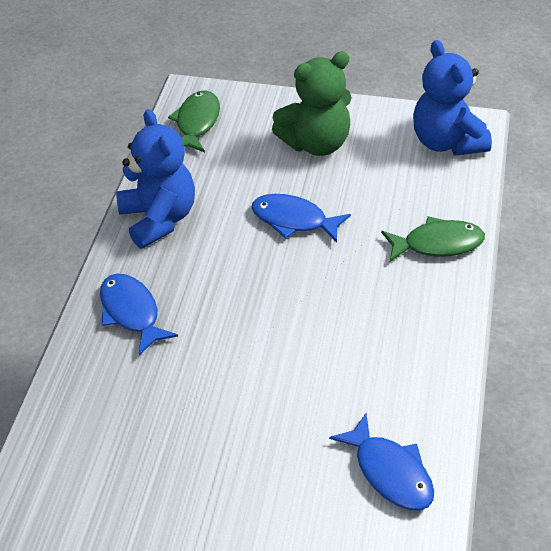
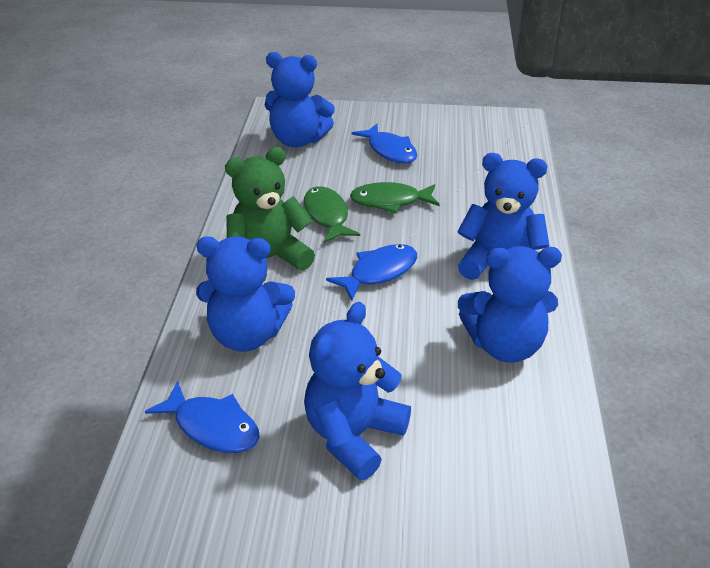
blue teddy bear: [116,109,195,249] [413,40,492,156] = 2 -> [196,236,295,352] [265,52,335,148] [304,302,411,480] [457,153,549,280] [458,246,562,363] = 5

